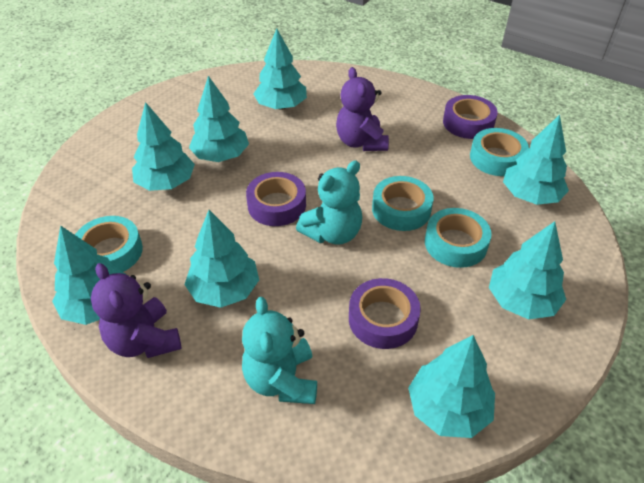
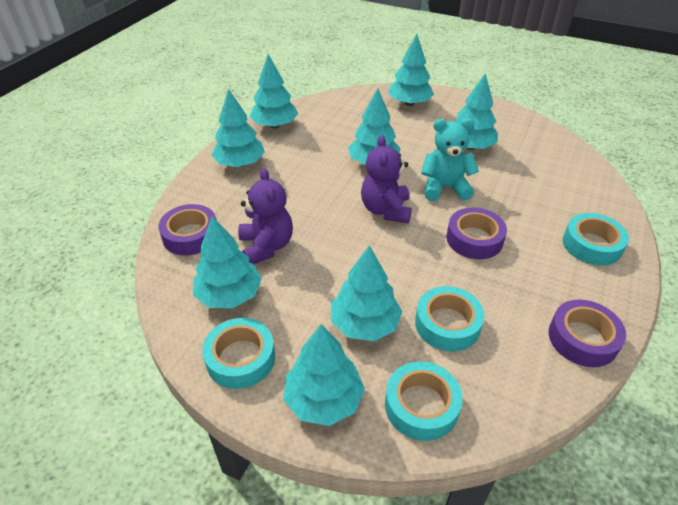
turquoise teddy bear: [242,297,317,404] [296,161,362,245] = 2 -> [421,119,479,201] = 1

